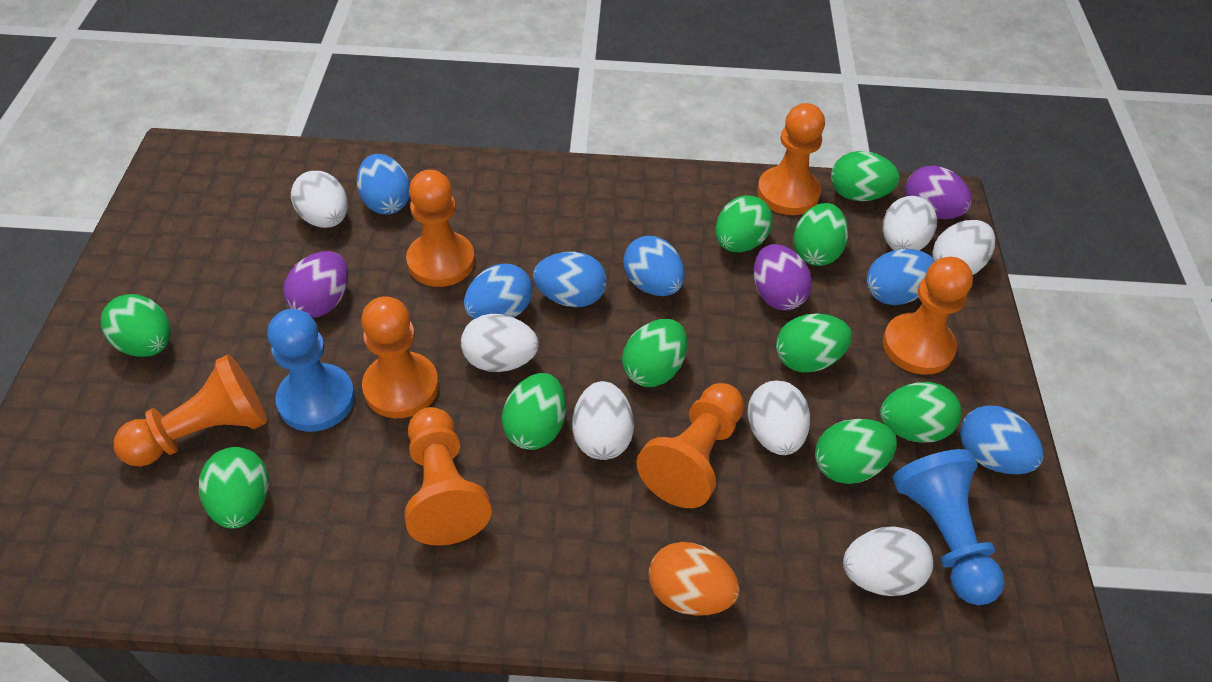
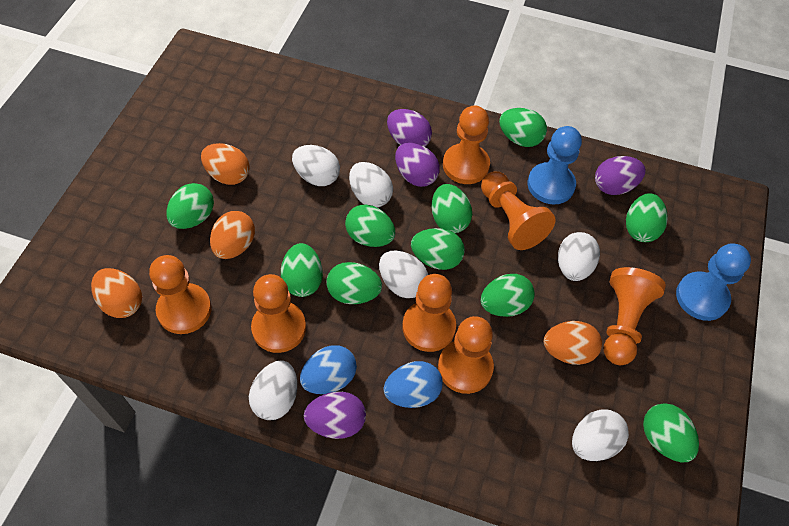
blue egg: [357,154,410,215] [464,264,533,319] [533,252,607,307] [623,236,685,296] [867,249,935,305] [960,405,1043,475] = 6 -> [300,345,357,394] [383,361,443,408] = 2
orange egg: [649,542,740,616] = 1 -> [91,268,142,318] [201,143,249,185] [210,211,255,259] [544,321,602,365] = 4
purple egg: [283,251,348,318] [754,244,812,311] [905,165,972,219] = 3 -> [304,392,366,439] [387,109,432,147] [395,143,440,187] [595,156,646,195] = 4
white egg: [291,171,348,228] [461,314,539,372] [572,381,634,460] [747,380,810,455] [843,526,933,596] [883,196,937,250] [933,220,995,275] = 7 -> [249,360,297,420] [292,145,340,186] [349,162,393,207] [379,251,428,298] [558,232,600,281] [572,409,629,461] = 6

